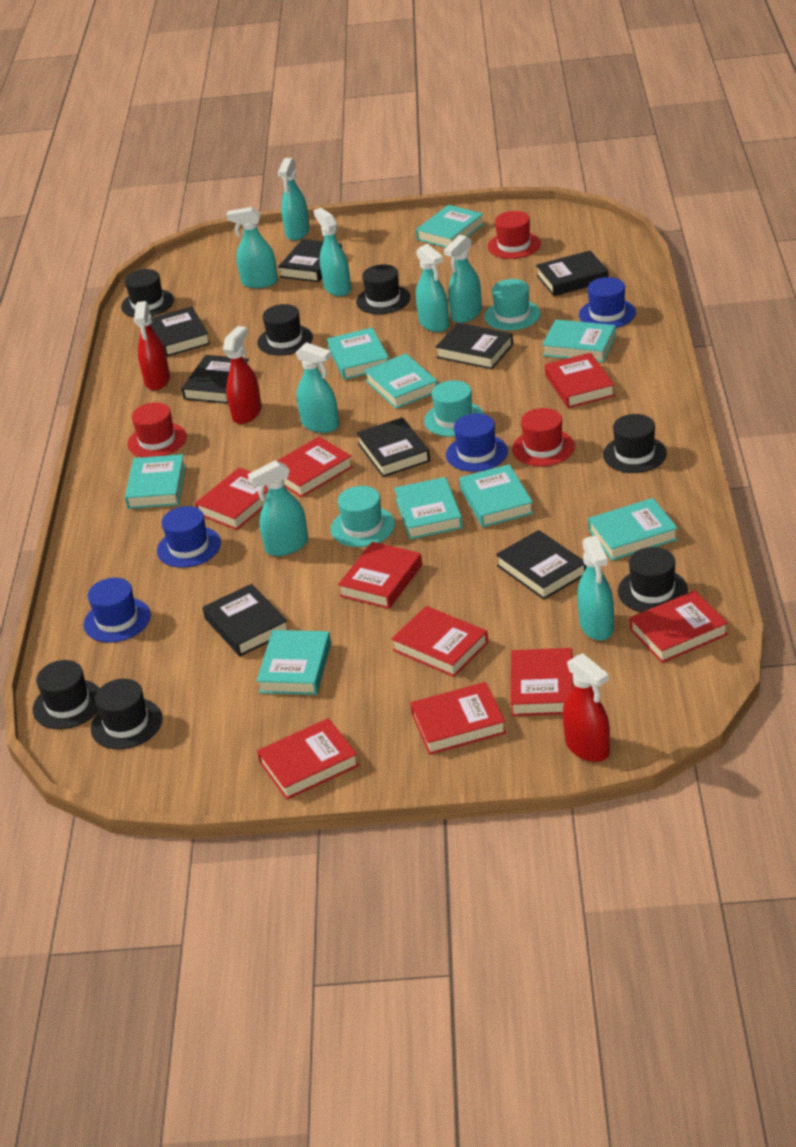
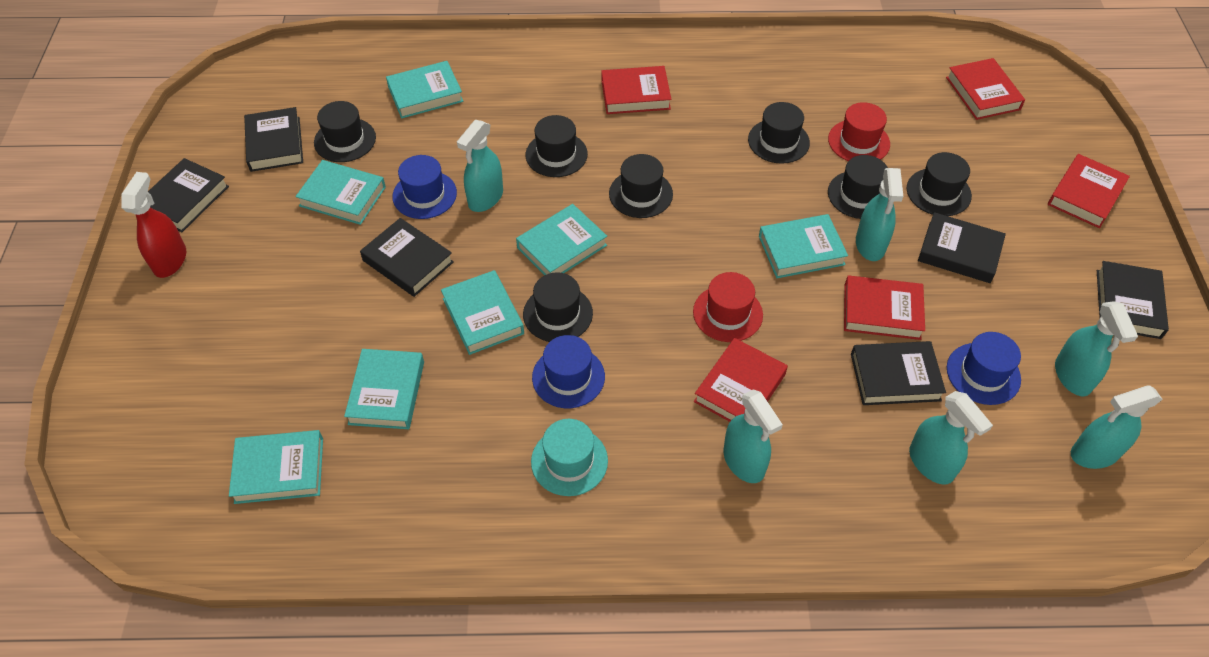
black book: [150,306,210,356] [181,355,249,404] [203,584,288,656] [278,239,342,282] [356,417,430,477] [436,323,513,369] [496,530,587,600] [536,251,609,296] = 8 -> [148,158,229,232] [244,107,303,172] [360,218,454,297] [851,341,946,405] [918,212,1006,283] [1097,261,1169,339] = 6
blue hat: [83,578,151,643] [157,506,221,568] [446,413,508,472] [579,277,636,328] = 4 -> [393,155,457,219] [532,335,605,408] [947,332,1021,405] = 3
red book: [195,468,268,530] [257,718,359,800] [277,437,353,497] [338,542,422,609] [391,606,488,677] [410,682,506,755] [511,648,574,716] [545,353,615,408] [630,591,728,663] = 9 -> [601,66,671,114] [694,338,788,422] [844,276,925,340] [946,58,1025,120] [1048,154,1130,228] = 5
red hat: [127,402,187,457] [488,211,541,259] [512,408,575,466] = 3 -> [693,272,763,342] [828,102,890,161] = 2
red spray bottle: [134,301,170,390] [223,326,262,424] [563,653,610,762] = 3 -> [121,172,186,278] = 1
turquoise book: [125,454,186,509] [257,630,331,695] [327,328,389,380] [364,353,438,409] [394,477,463,539] [416,205,484,248] [459,464,534,527] [542,320,616,362] [588,498,678,561] = 9 -> [229,430,323,504] [295,160,386,225] [344,349,424,429] [386,61,463,119] [441,270,524,355] [516,204,607,275] [759,214,848,278] = 7
turquoise hat: [331,486,395,547] [424,380,484,437] [484,279,541,330] = 3 -> [531,419,608,496] = 1
turquoise spray bottle: [227,207,278,288] [248,460,308,556] [278,158,310,241] [295,342,339,433] [314,208,351,296] [416,244,449,332] [444,235,482,323] [577,535,614,641] = 8 -> [457,120,503,212] [724,389,783,483] [856,168,903,261] [909,391,993,485] [1055,301,1138,396] [1071,385,1163,469] = 6

